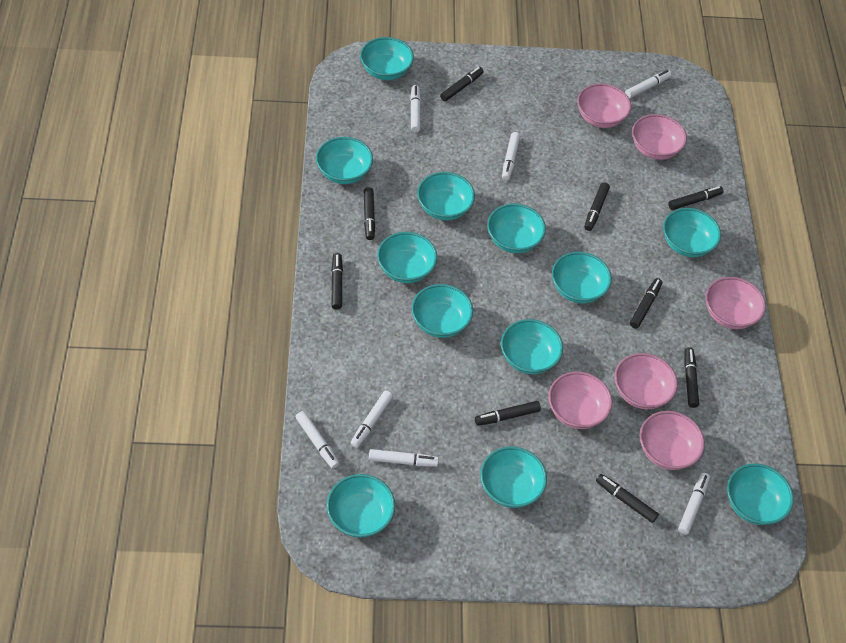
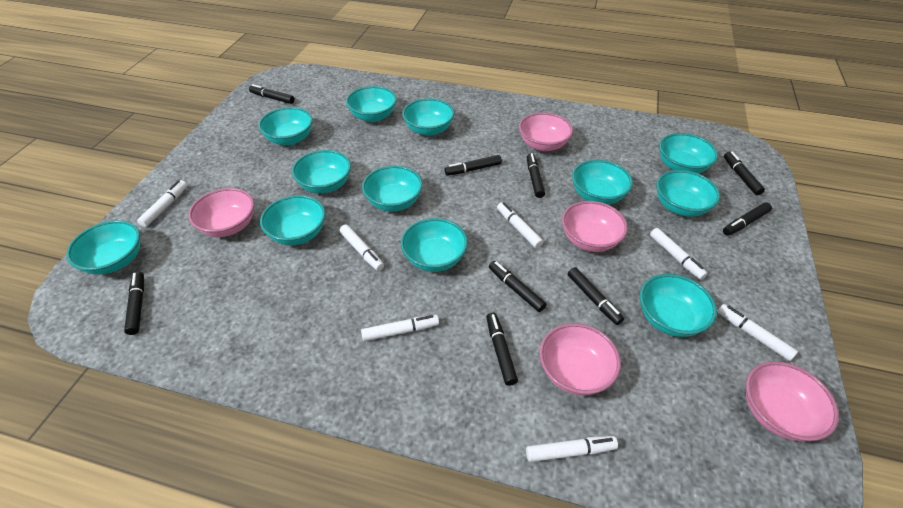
pink bowl: [548,372,612,429] [577,83,631,128] [614,353,678,409] [632,114,687,160] [640,411,705,470] [705,277,766,329] = 6 -> [188,188,255,237] [519,112,573,151] [539,323,621,396] [562,201,628,252] [746,361,839,441] = 5

